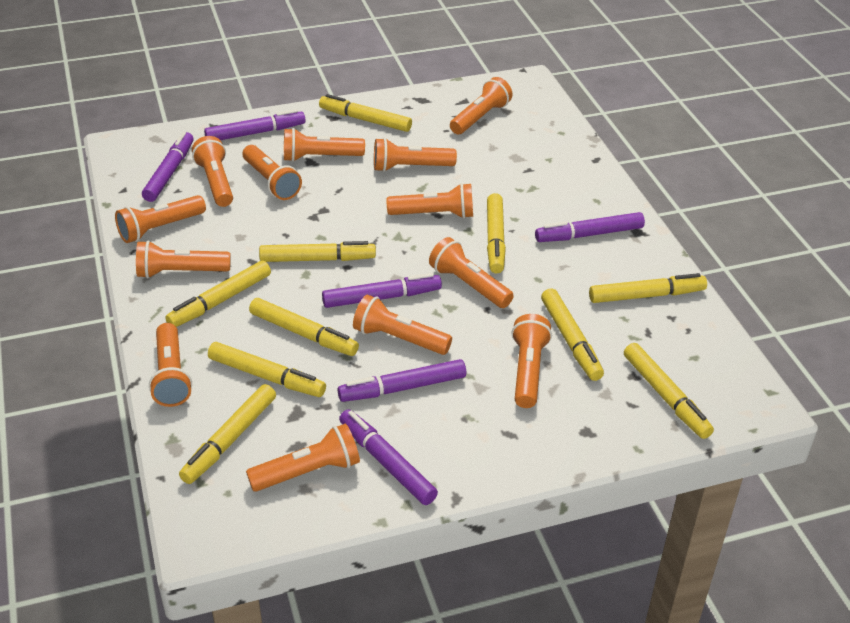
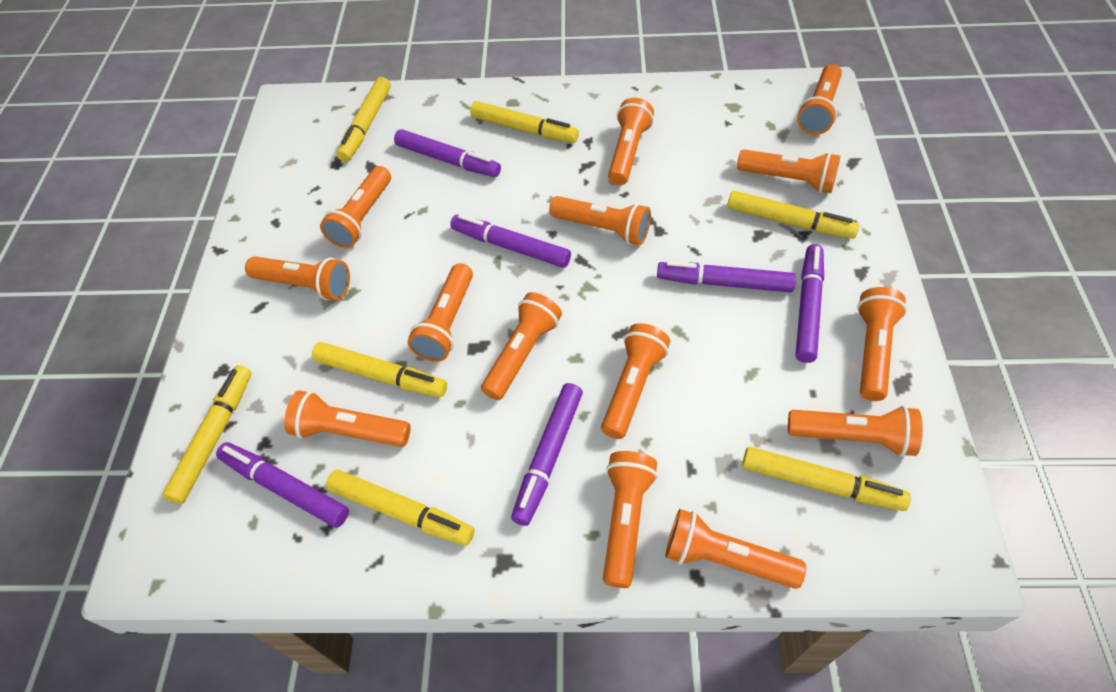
orange flashlight: [115,195,206,243] [136,240,230,279] [149,323,192,407] [192,136,233,207] [243,145,302,200] [246,424,360,492] [284,128,365,162] [353,295,452,355] [374,138,457,172] [387,183,473,219] [429,237,514,308] [450,77,513,134] [511,314,552,408] = 13 -> [245,256,350,300] [284,390,411,447] [320,166,391,248] [407,263,473,362] [481,292,562,400] [549,196,651,245] [601,323,670,439] [603,451,658,588] [608,98,654,186] [666,509,806,589] [737,150,840,193] [788,406,923,457] [797,64,842,135] [857,287,907,401] = 14
yellow marker: [165,261,271,327] [179,384,276,484] [208,342,326,397] [249,298,359,356] [259,241,376,262] [319,94,412,132] [487,193,506,274] [541,288,604,381] [589,273,707,303] [624,343,714,439] = 10 -> [162,365,252,504] [312,342,447,397] [326,470,474,546] [337,77,391,162] [470,101,579,143] [727,191,859,239] [742,447,911,511] = 7

